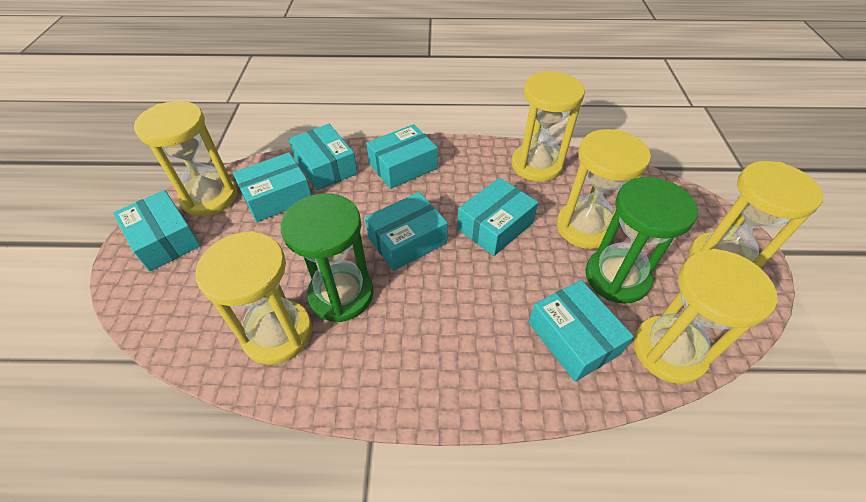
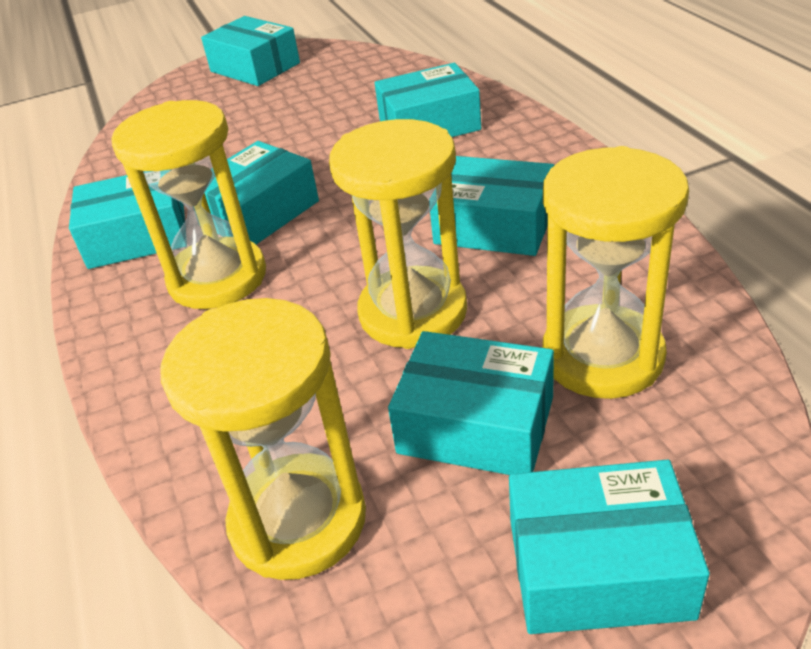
green hourglass: [281,193,374,322] [586,177,698,304] = 2 -> none = 0
yellow hourglass: [134,101,237,216] [195,231,312,365] [512,71,585,182] [557,129,651,249] [633,249,778,384] [689,161,823,268] = 6 -> [112,100,266,309] [160,298,366,580] [329,119,467,349] [542,146,689,399] = 4

